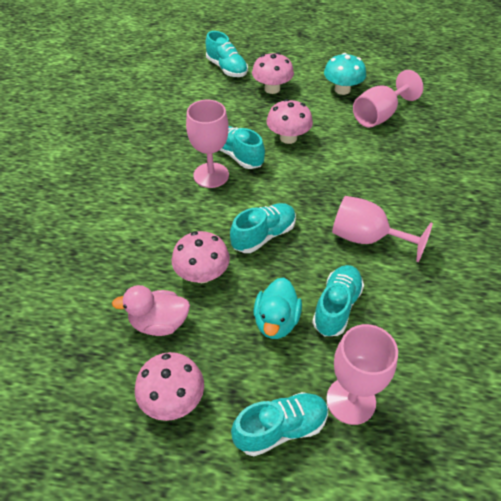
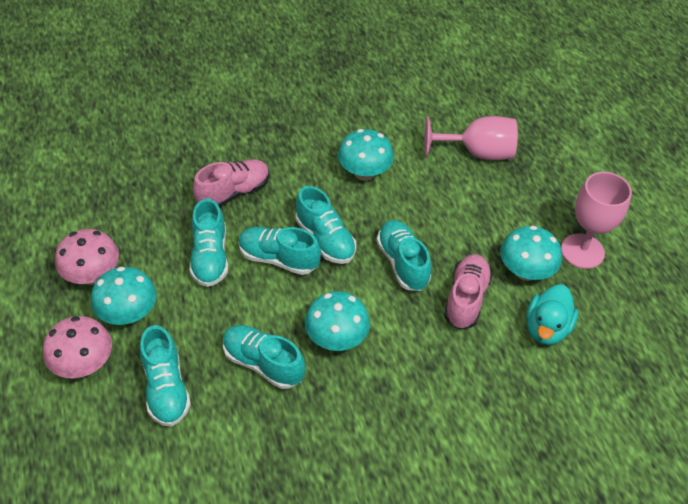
pink duck: [112,285,190,336] = 1 -> none = 0
pink goblet: [186,100,229,188] [326,324,398,425] [332,196,433,262] [353,70,423,128] = 4 -> [424,116,518,160] [561,172,632,269] = 2
pink mushroom: [135,352,204,421] [172,231,230,283] [252,52,294,94] [266,99,313,144] = 4 -> [43,316,112,378] [55,229,119,285] = 2
pink shoe: none = 0 -> [193,159,270,207] [444,254,493,329] = 2
turquoise mushroom: [324,53,366,95] = 1 -> [91,267,157,325] [305,291,370,351] [338,129,394,181] [501,226,562,281] = 4
turquoise shoe: [206,31,248,77] [220,126,265,169] [230,203,296,253] [231,392,328,456] [312,265,364,336] = 5 -> [140,325,191,427] [189,199,228,287] [223,325,305,389] [238,227,321,275] [295,186,356,264] [377,220,431,291] = 6

